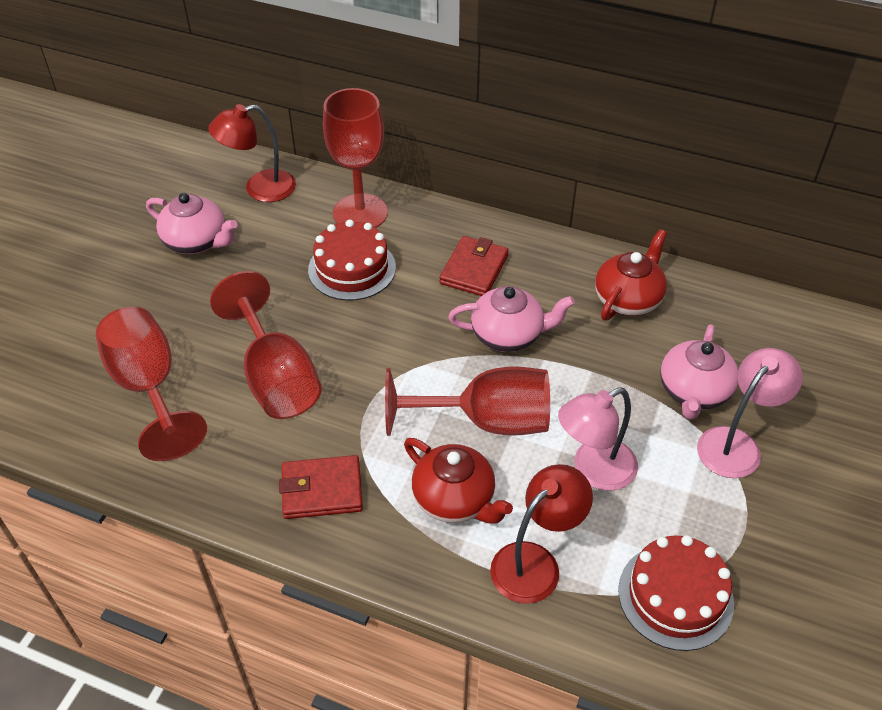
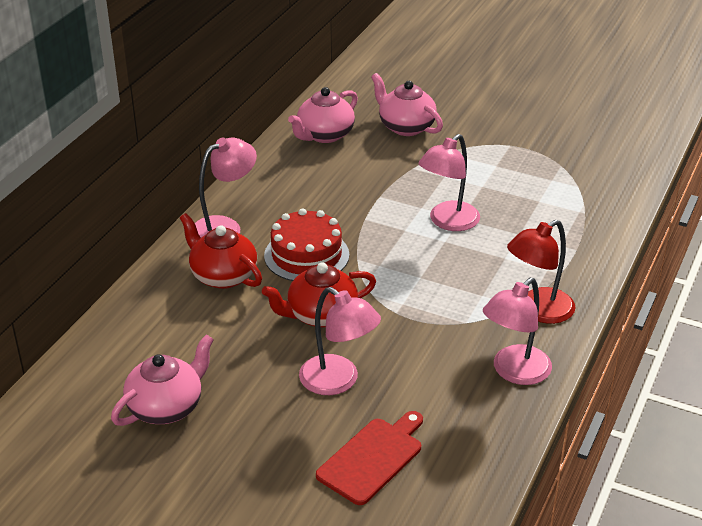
pink lamp: [558,388,638,491] [697,348,803,478] = 2 -> [195,138,257,238] [299,287,381,395] [418,134,480,231] [483,278,552,385] = 4
red cake: [308,219,396,301] [618,535,734,651] = 2 -> [264,208,349,281] = 1
red cutting board: none = 0 -> [316,411,423,505] = 1
red goblet: [96,307,207,461] [210,271,322,419] [323,88,388,228] [385,367,550,436] = 4 -> none = 0
red lamp: [208,104,296,202] [490,464,593,604] = 2 -> [507,220,576,324] = 1
red wallet: [279,455,363,519] [439,236,509,296] = 2 -> none = 0

